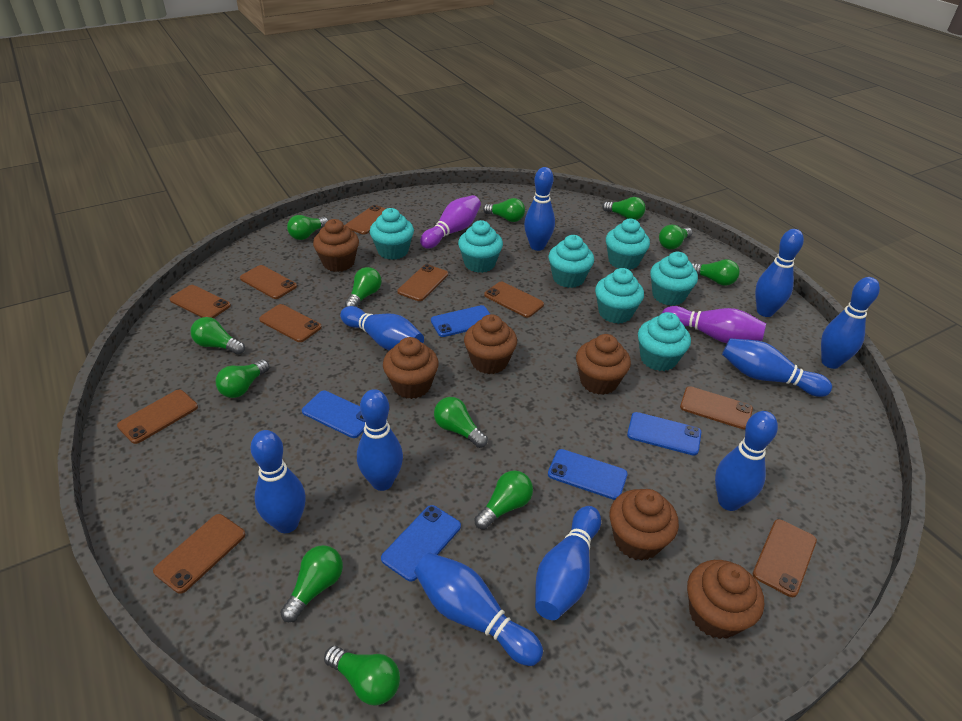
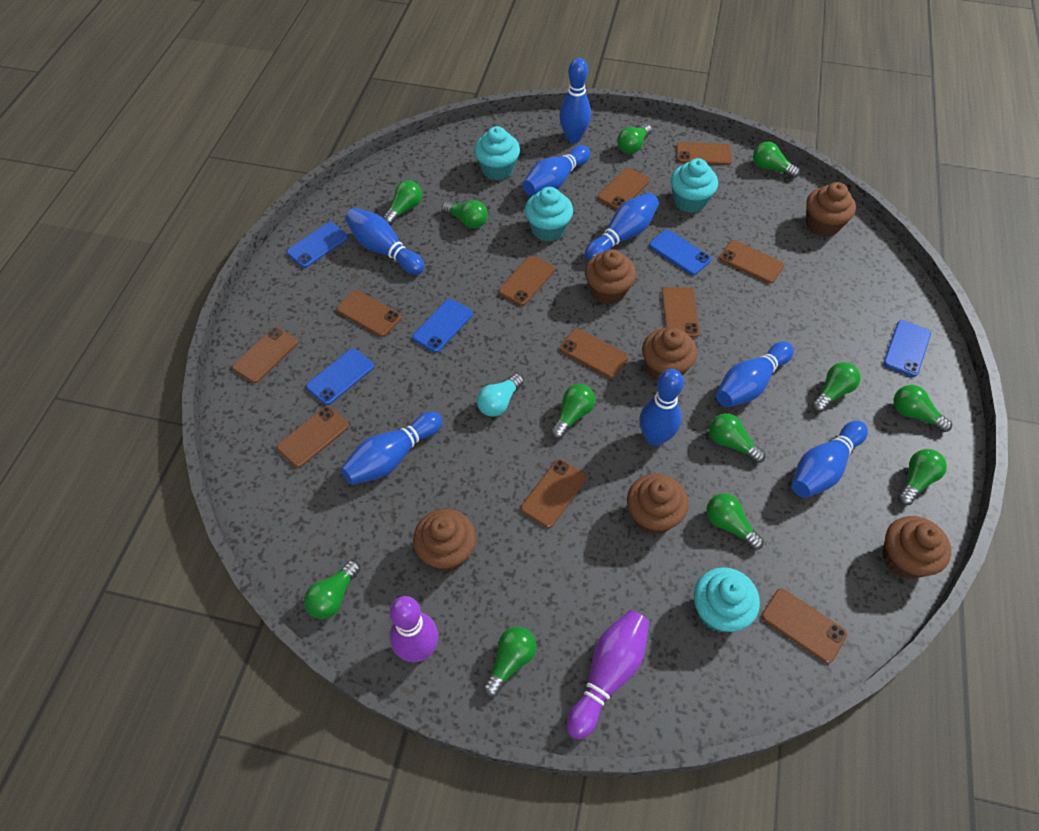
blue bowling pin: [250,430,306,533] [340,306,424,350] [357,389,403,491] [414,553,543,666] [524,167,555,251] [535,506,601,620] [715,411,778,511] [722,338,832,397] [755,229,804,317] [821,277,880,369] = 10 -> [341,412,442,485] [345,208,424,275] [523,145,590,196] [559,58,591,143] [585,193,659,261] [640,369,684,446] [716,341,794,407] [791,421,868,498] = 8
brown phone: [117,390,198,444] [153,514,245,594] [170,285,231,318] [240,265,297,299] [259,304,322,342] [346,205,386,235] [397,264,448,301] [484,282,544,318] [680,386,753,430] [753,519,817,597] = 10 -> [232,327,298,383] [277,406,349,468] [336,290,401,337] [499,255,555,306] [521,459,587,528] [560,328,628,378] [597,168,650,210] [662,287,700,337] [676,142,732,165] [719,240,784,283] [761,588,847,664] = 11
turquoise cupcake: [370,208,414,260] [458,220,503,273] [549,235,594,288] [595,268,644,324] [606,219,650,270] [638,312,691,371] [650,252,698,306] = 7 -> [474,126,520,180] [525,187,573,242] [671,158,718,213] [694,567,760,632] = 4
turquoise light bulb: none = 0 -> [477,374,524,417] = 1

